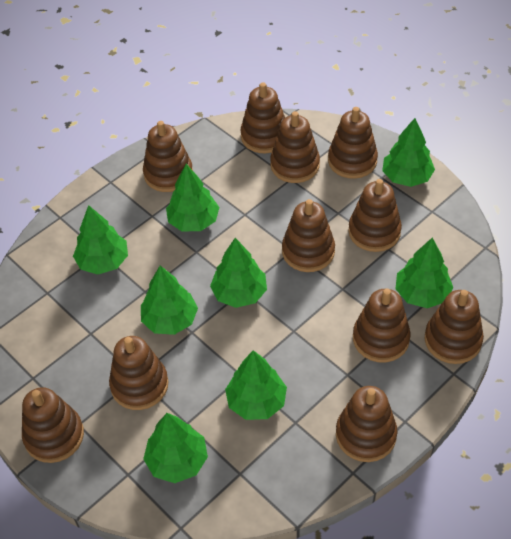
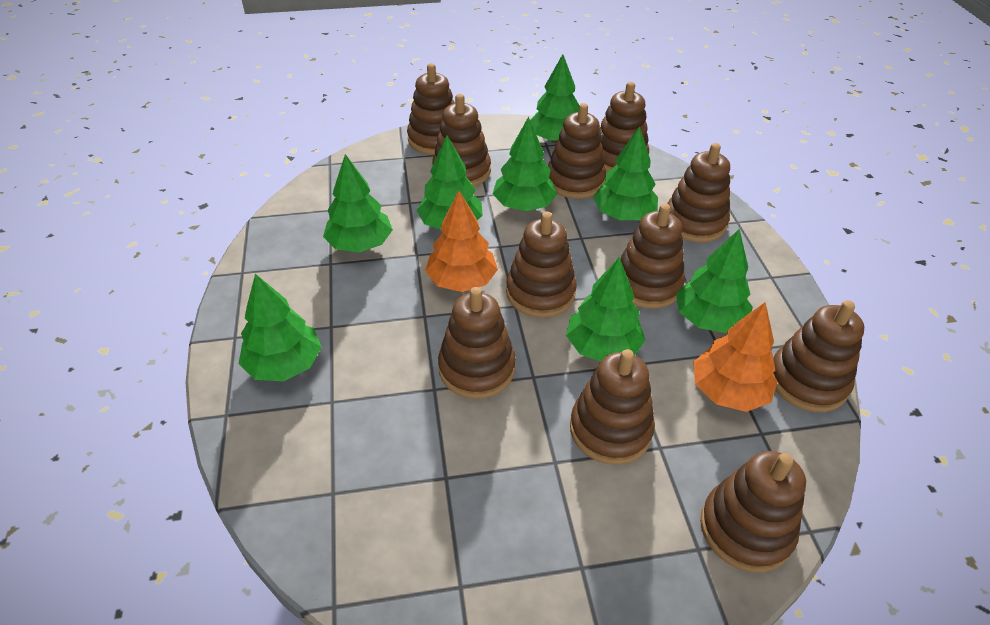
orange tree: none = 0 -> [425,191,498,292] [693,302,778,412] = 2

